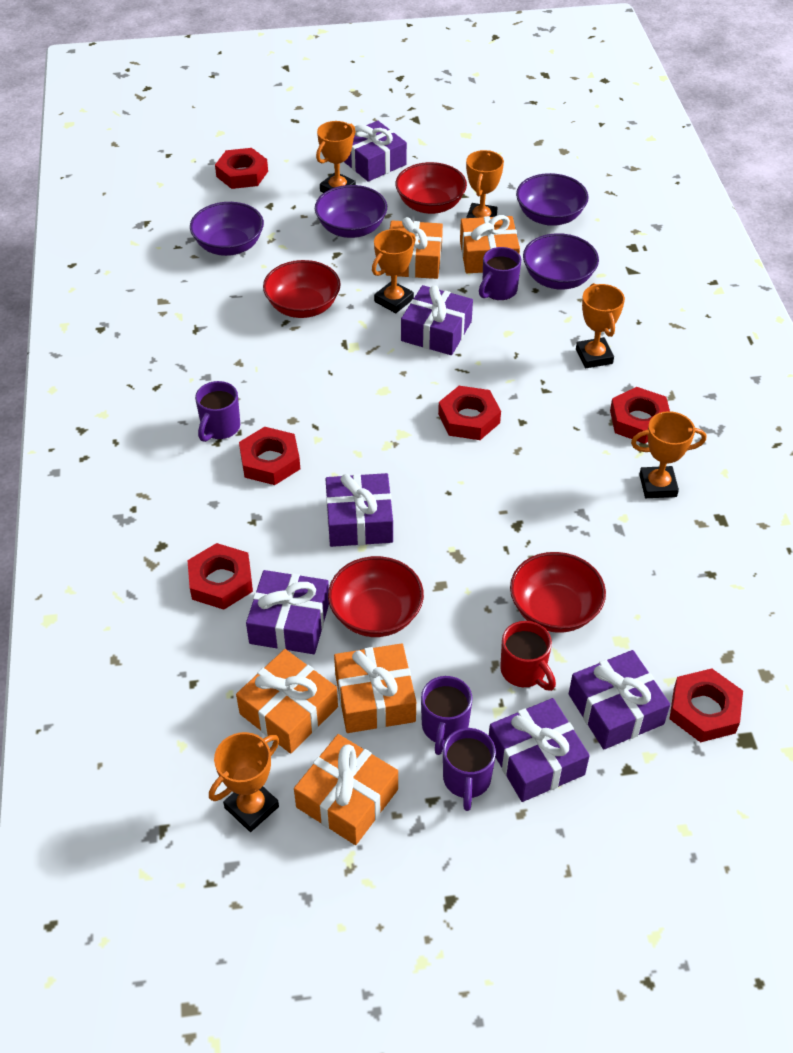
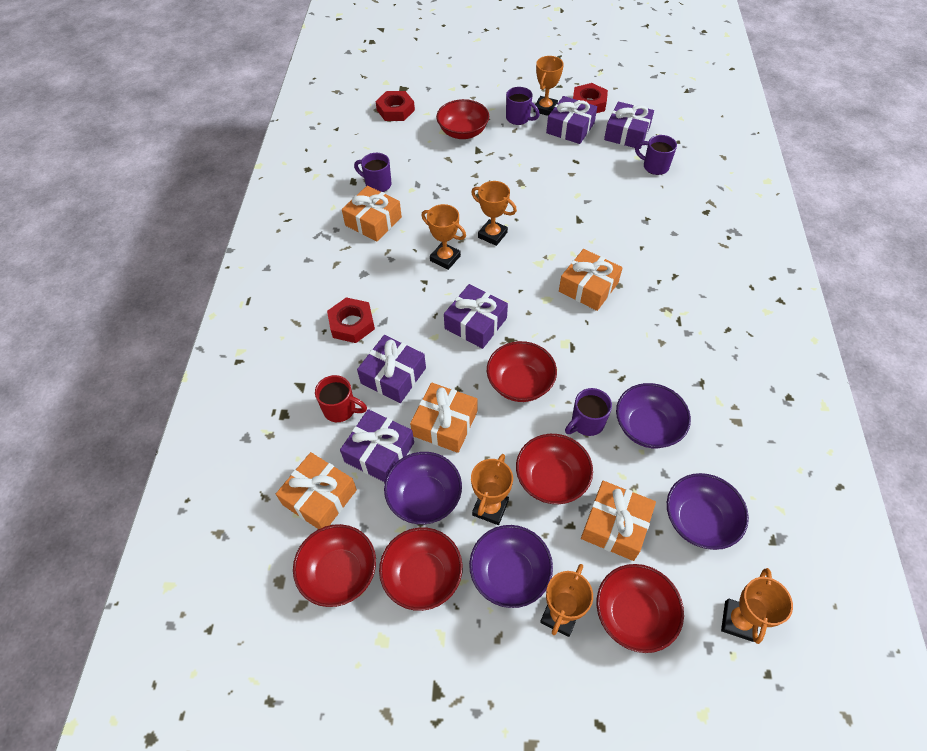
purple gift: [246,570,329,654] [325,473,393,547] [344,121,407,182] [401,285,473,355] [489,698,590,802] [569,650,670,749] = 6 -> [340,409,414,482] [357,335,426,403] [444,284,508,349] [546,96,597,144] [604,102,654,149] = 5
red bowl: [263,260,341,318] [328,556,424,637] [395,162,467,214] [510,552,606,633] = 4 -> [293,524,376,607] [379,527,463,611] [436,99,489,139] [487,341,557,402] [516,434,593,504] [597,564,684,653] = 6
red nut: [187,543,253,610] [215,148,268,189] [239,427,300,485] [438,386,501,440] [610,387,670,444] [670,668,743,742] = 6 -> [327,297,375,343] [376,91,415,121] [573,83,608,113] = 3

